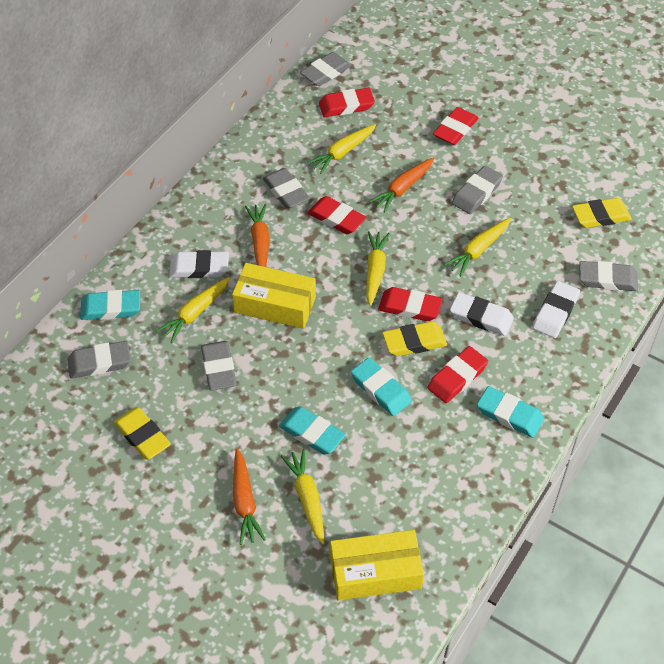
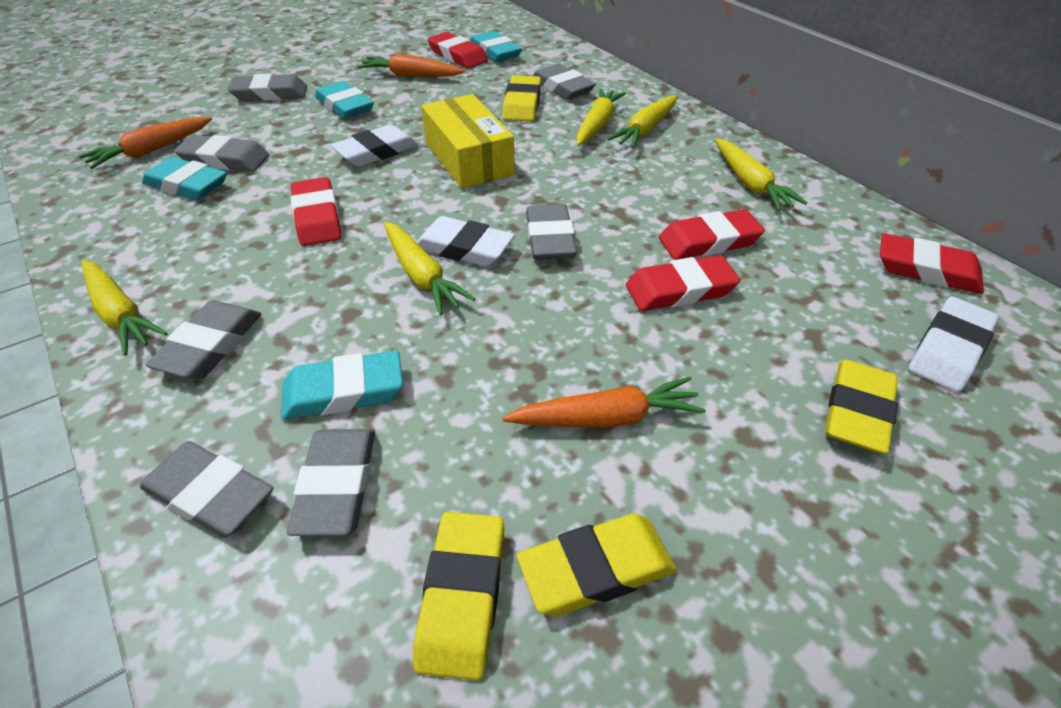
grey eraser: [67,341,131,379] [201,341,237,390] [263,168,310,209] [300,52,351,86] [452,166,503,214] [580,261,638,291] = 6 -> [140,441,273,538] [145,300,261,379] [174,135,269,172] [228,73,307,101] [287,429,375,536] [526,204,577,260] [533,64,596,100] = 7
yellow box: [232,263,316,329] [330,530,424,601] = 2 -> [421,94,515,189] = 1
yellow eraser: [114,407,171,460] [382,321,447,356] [572,198,632,228] = 3 -> [413,512,504,681] [502,75,541,121] [517,513,676,616] [825,360,898,454] = 4

